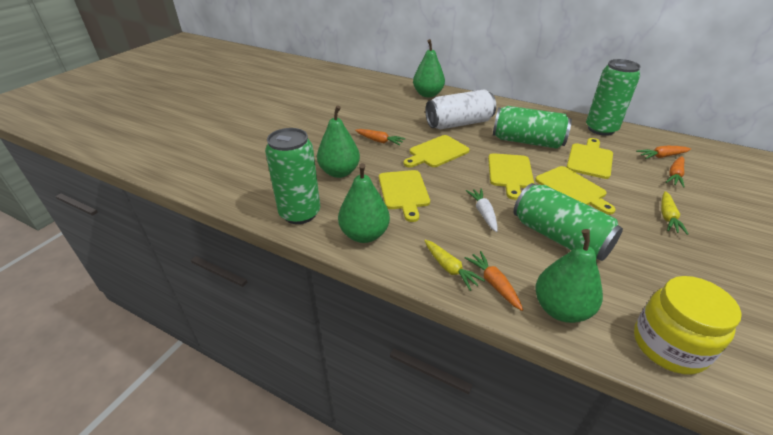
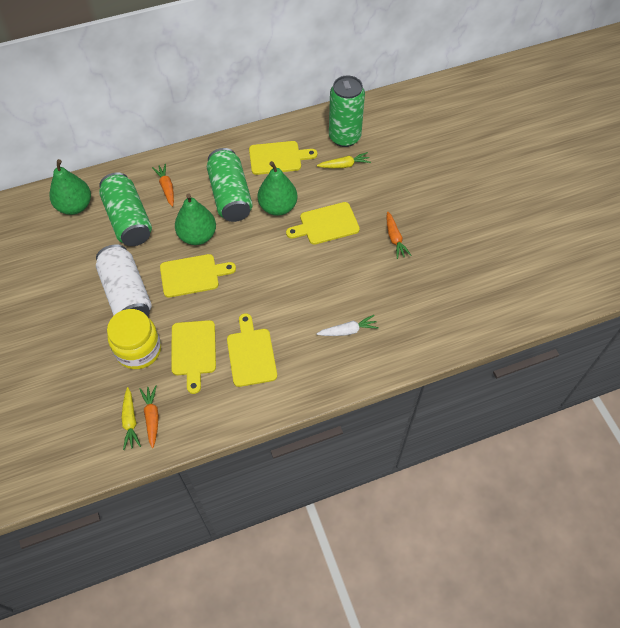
green can: [265,128,320,224] [493,106,572,149] [513,183,623,261] [586,59,641,136] = 4 -> [99,172,152,246] [207,148,253,222] [329,75,365,147] = 3
green pear: [317,105,360,178] [338,163,390,243] [413,39,445,97] [535,229,603,323] = 4 -> [50,159,91,215] [175,194,216,245] [257,161,297,216] = 3
orange carrot: [355,129,406,145] [465,251,523,311] [636,146,691,159] [666,156,685,188] = 4 -> [139,385,159,448] [152,164,174,207] [386,212,412,259] = 3

